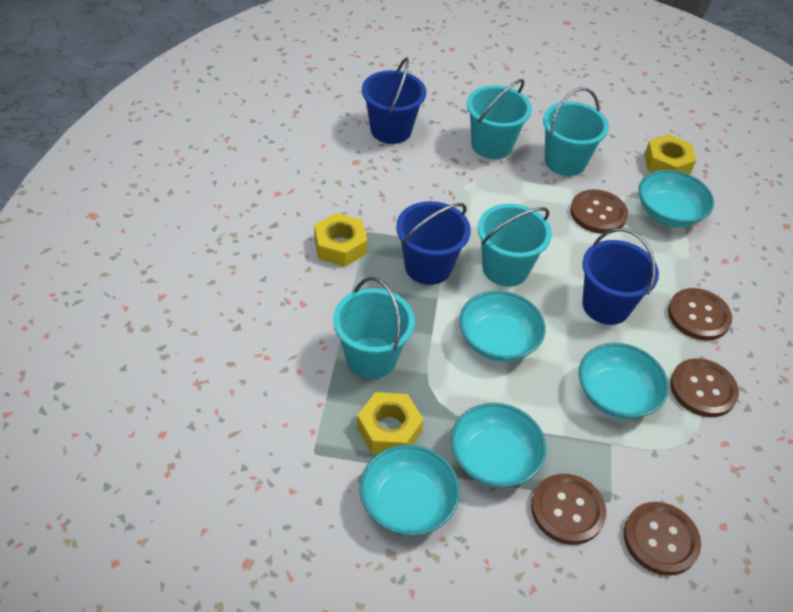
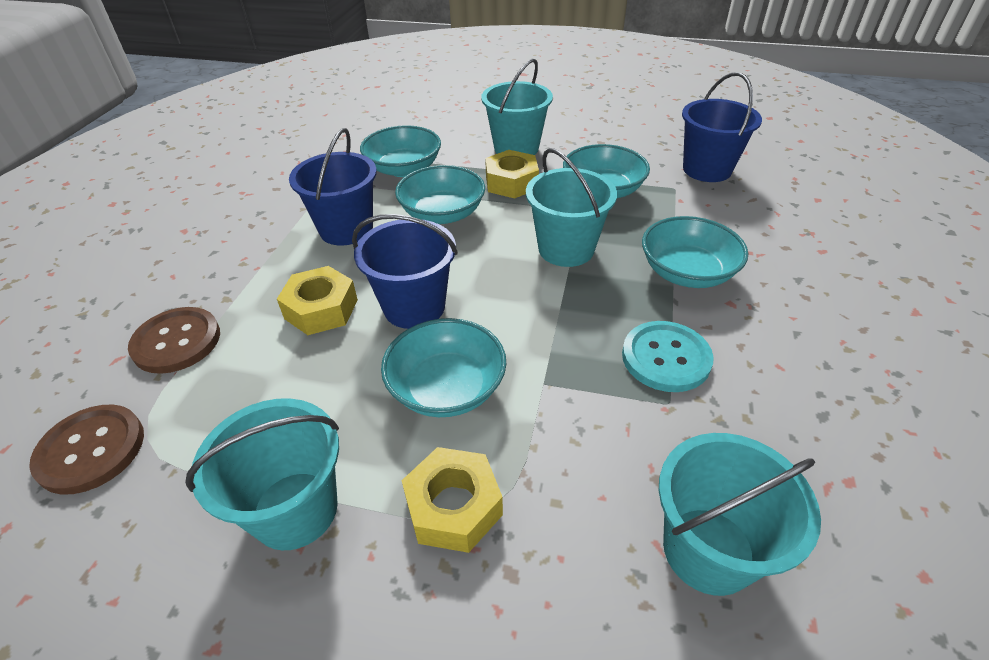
brown button: [531,474,606,545] [570,189,628,234] [624,502,701,576] [668,288,732,341] [670,358,739,417] = 5 -> [29,405,144,494] [128,307,220,374] = 2
turquoise button: none = 0 -> [622,321,714,392] = 1

